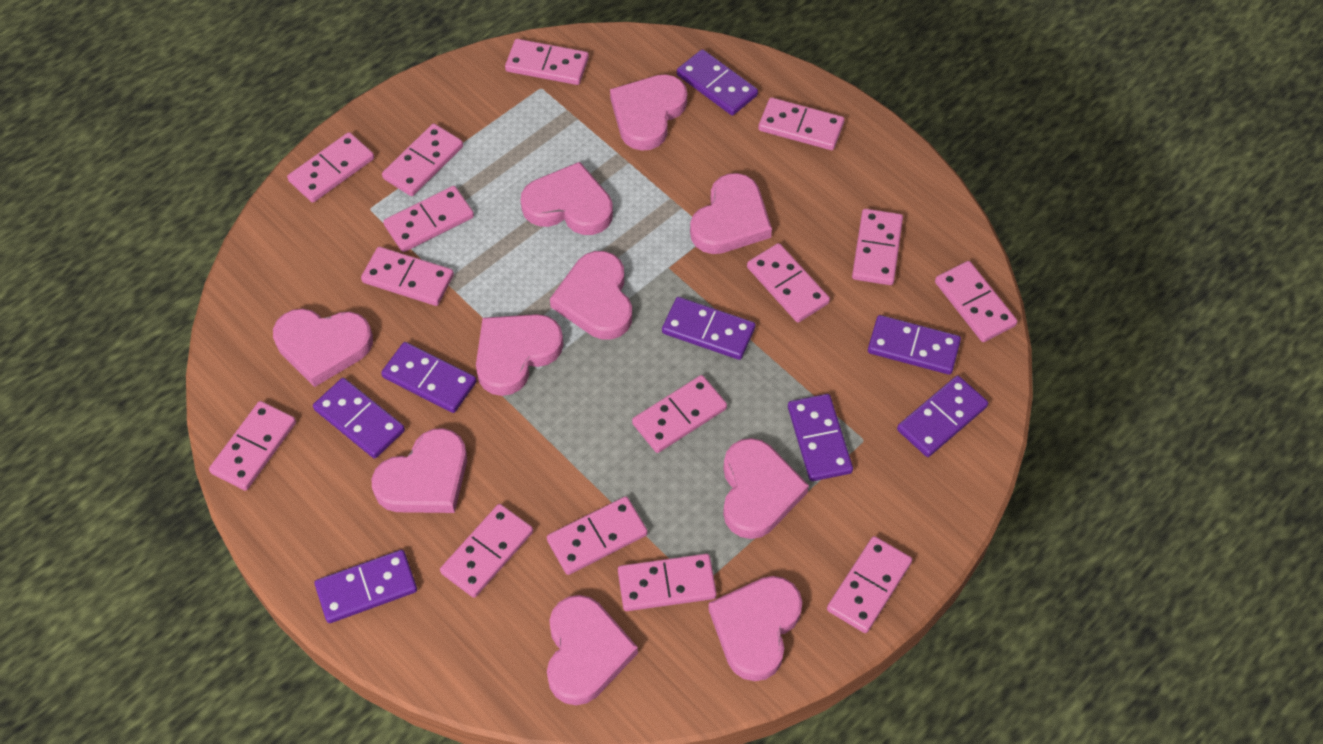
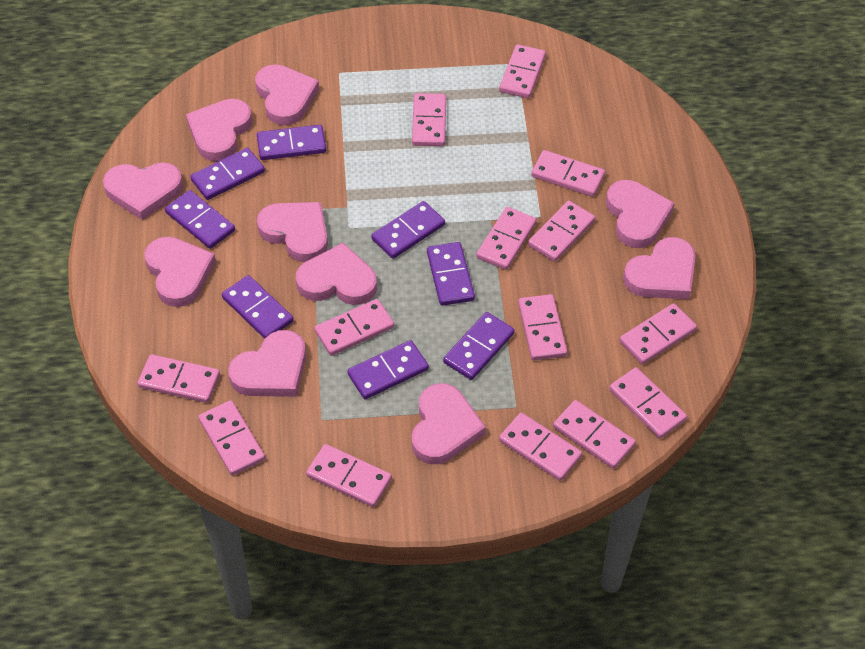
pink domino: [209,401,296,491] [287,132,374,203] [361,247,454,306] [382,124,463,196] [383,186,474,252] [440,504,533,598] [505,39,589,85] [547,496,648,575] [618,554,717,611] [632,375,727,453] [747,243,830,323] [758,97,845,150] [827,536,912,633] [852,209,903,285] [935,261,1017,342] = 15 -> [137,354,220,403] [198,400,265,475] [306,444,392,507] [314,299,394,356] [412,93,446,146] [476,207,536,270] [499,44,546,98] [499,413,582,481] [518,294,567,360] [528,201,595,262] [531,150,605,197] [553,400,636,469] [609,367,687,439] [619,303,697,364] = 14

